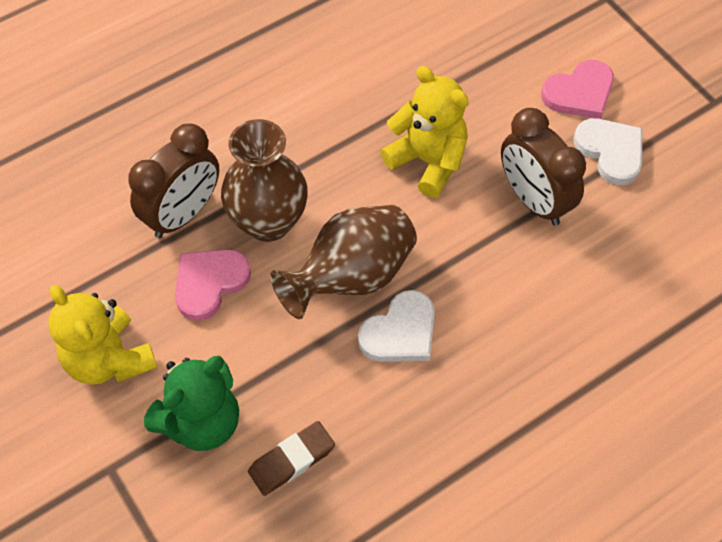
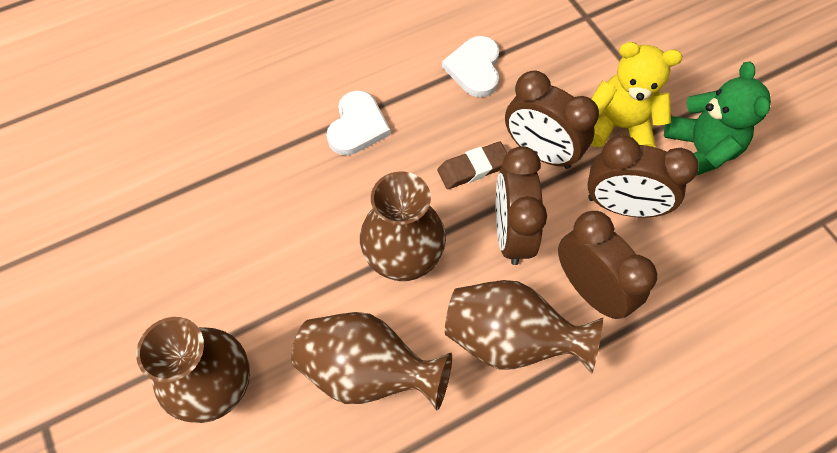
brown clock: [128,124,219,238] [501,108,586,226] = 2 -> [496,146,547,265] [505,70,599,169] [558,211,657,319] [587,135,699,218] = 4
brown vase: [221,119,308,242] [270,205,417,319] = 2 -> [136,317,250,423] [292,312,452,411] [360,171,446,281] [445,280,603,374] = 4
pink heart: [175,249,251,321] [541,60,614,119] = 2 -> none = 0
yellow teddy bear: [48,285,158,385] [380,66,469,198] = 2 -> [591,42,682,148] = 1

